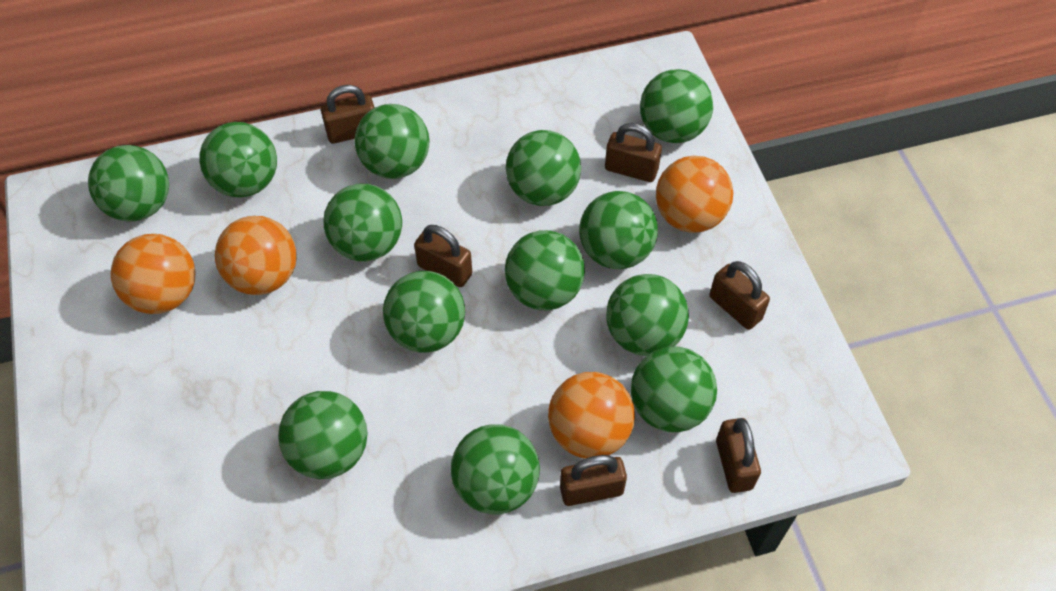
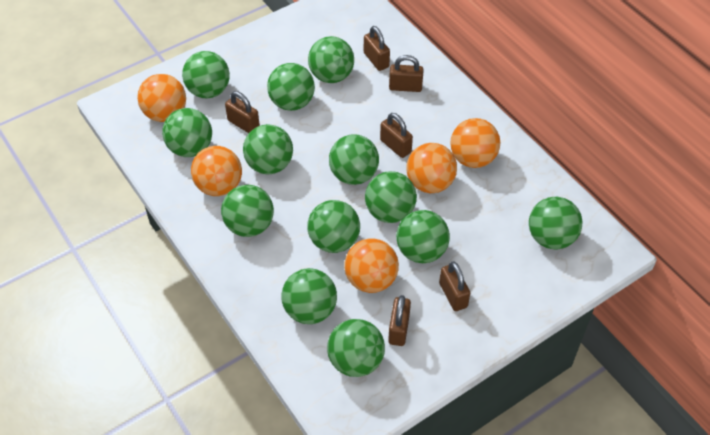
orange ball: [111,234,196,314] [215,216,297,295] [548,372,635,459] [656,156,733,233] = 4 -> [137,74,186,122] [191,146,242,196] [344,239,399,293] [406,143,457,193] [450,118,500,168] = 5

